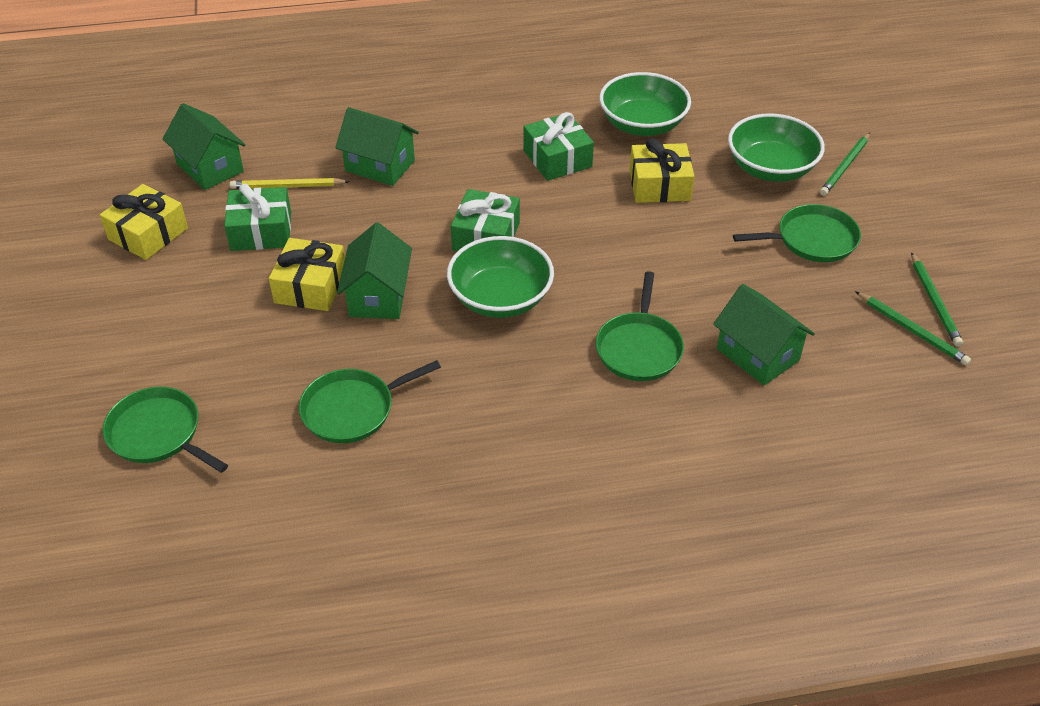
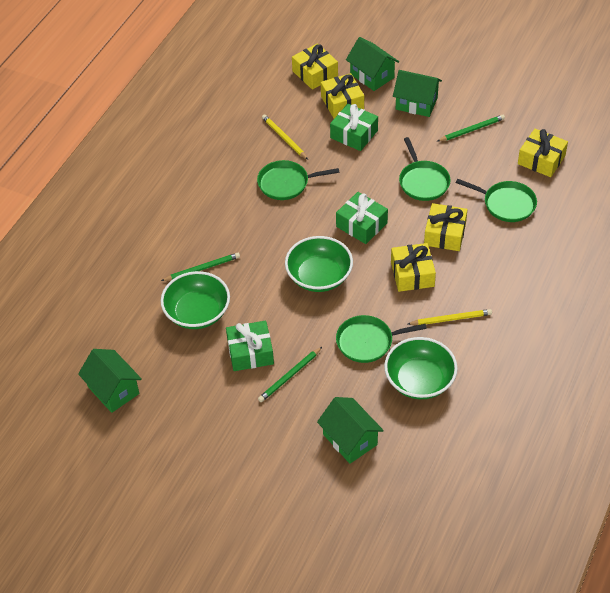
yellow gift: [100,184,188,260] [269,238,345,311] [629,138,694,203] = 3 -> [292,43,338,90] [321,73,364,118] [391,243,436,292] [424,203,467,251] [518,129,568,177] = 5
yellow pencil: [230,178,350,189] = 1 -> [262,114,308,160] [408,309,492,325] = 2

